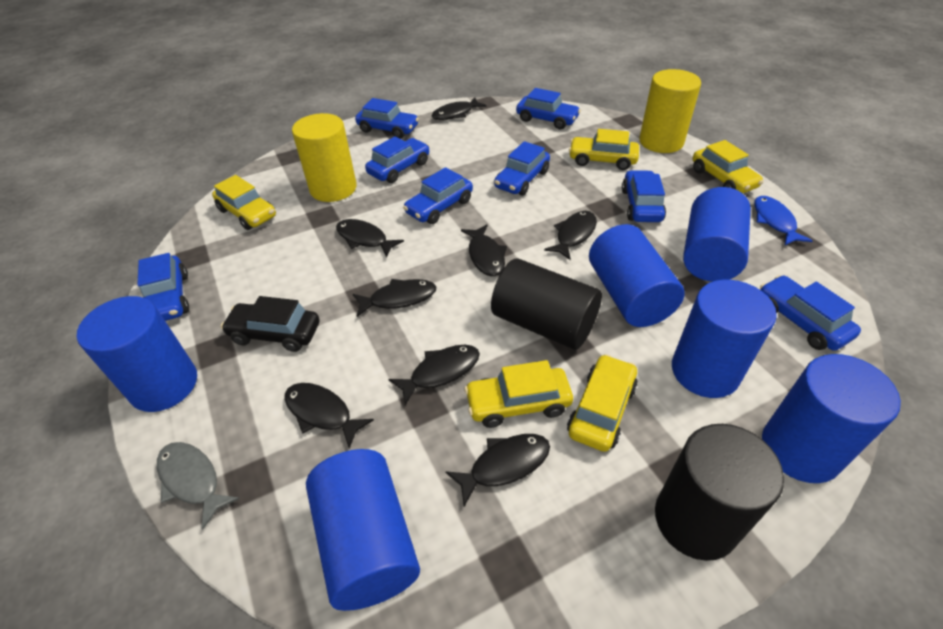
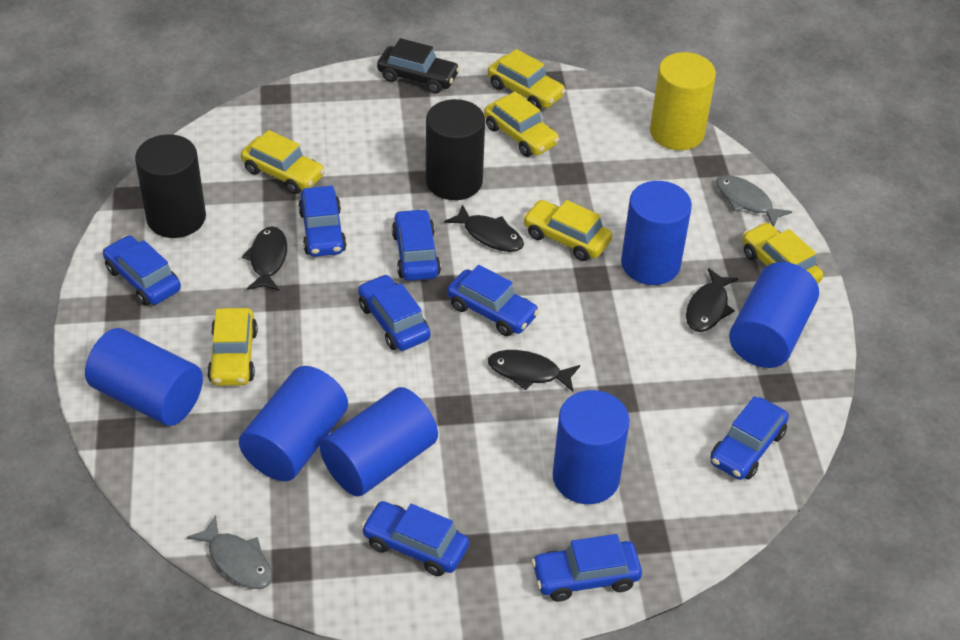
black fish: [285,383,374,448] [336,219,404,258] [353,279,436,317] [388,345,480,405] [431,97,487,120] [445,434,550,506] [461,224,507,276] [544,211,597,260] = 8 -> [242,226,287,291] [444,204,524,252] [488,350,580,392] [686,268,738,332] = 4
blue fish: [754,196,813,245] = 1 -> none = 0
grey fish: [157,442,240,530] = 1 -> [187,515,273,589] [716,175,792,227] = 2
yellow car: [212,175,276,230] [464,360,573,428] [567,354,638,452] [569,129,639,170] [692,140,763,193] = 5 -> [207,308,258,386] [241,130,325,194] [484,92,559,157] [488,49,566,109] [523,200,612,261] [742,222,823,284] = 6
yellow cylinder: [292,113,357,202] [639,69,701,153] = 2 -> [650,52,716,150] = 1

